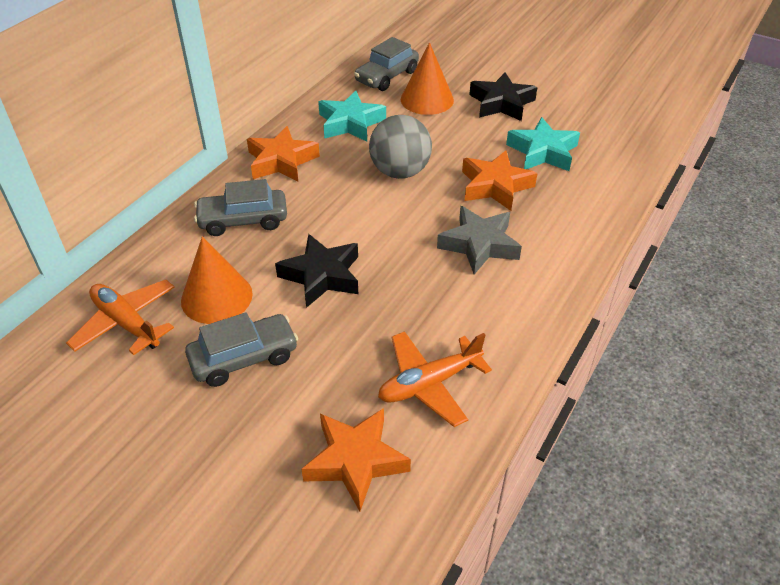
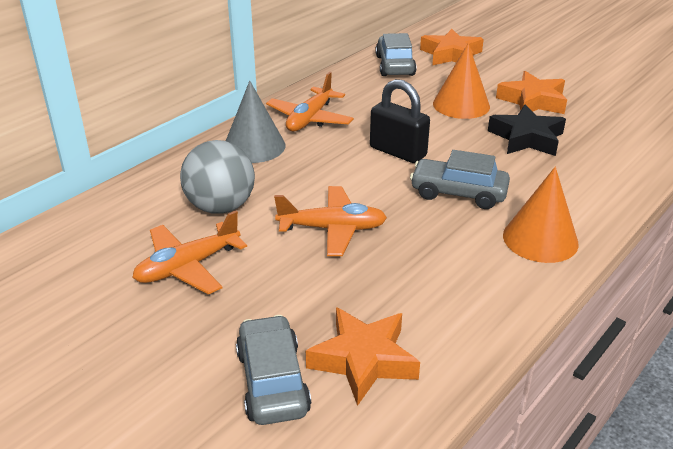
black padlock: none = 0 -> [370,79,430,163] = 1
black star: [275,234,358,308] [469,73,537,121] = 2 -> [488,105,566,156] = 1
grey cone: none = 0 -> [226,81,286,163] = 1
grey star: [437,206,522,275] = 1 -> none = 0
orange plane: [66,280,175,355] [378,331,492,427] = 2 -> [132,211,247,295] [266,72,354,132] [274,186,387,256] = 3
turquoise star: [318,90,386,142] [506,117,580,171] = 2 -> none = 0

